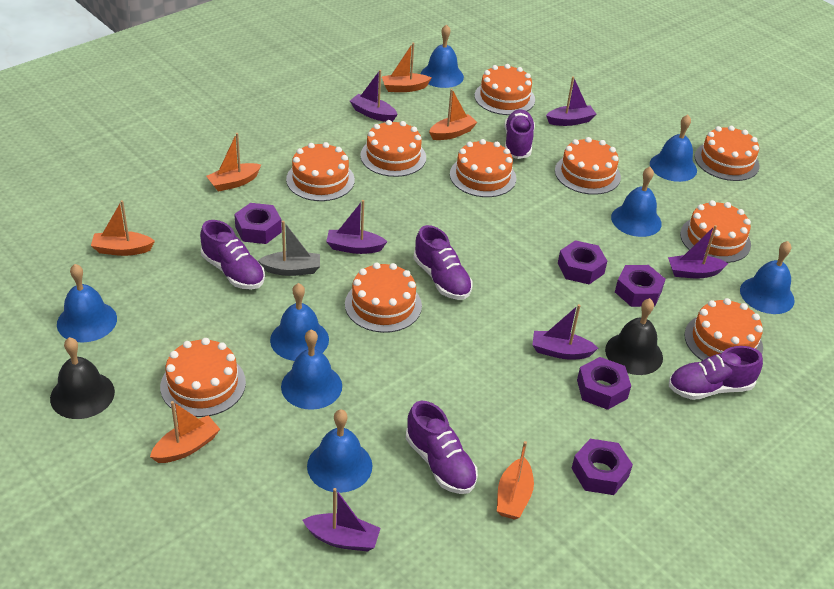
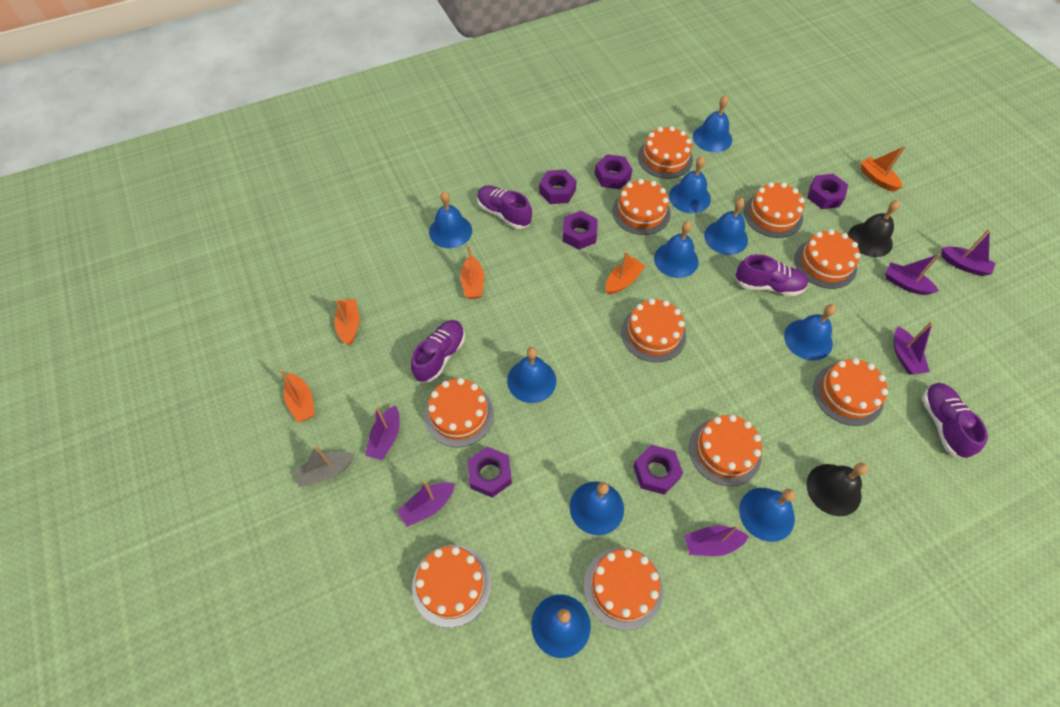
blue bell: [57,264,117,342] [270,283,329,361] [281,330,342,410] [307,409,372,493] [421,24,464,88] [611,167,662,237] [650,115,697,182] [740,241,795,314] = 8 -> [429,191,472,248] [507,347,556,403] [531,595,591,658] [570,481,624,535] [654,221,699,278] [669,156,711,213] [693,95,732,152] [704,198,748,255] [739,488,795,542] [784,304,836,361] = 10
orange boat: [91,200,155,256] [150,401,220,463] [206,133,261,192] [382,42,432,92] [429,89,477,140] [497,441,534,520] = 6 -> [280,369,315,423] [334,299,360,346] [460,245,484,299] [606,251,645,295] [861,146,906,192] = 5
purple nut: [234,203,282,244] [558,240,607,284] [571,439,633,495] [577,357,631,410] [615,265,665,307] = 5 -> [467,447,512,498] [539,170,577,204] [562,211,598,250] [595,154,633,189] [633,445,683,495] [807,174,848,209] = 6
purple shoe: [200,220,265,290] [406,401,478,494] [413,225,472,300] [504,109,535,159] [669,346,763,400] = 5 -> [411,320,465,383] [477,185,532,229] [735,254,809,296] [922,383,988,459] = 4

